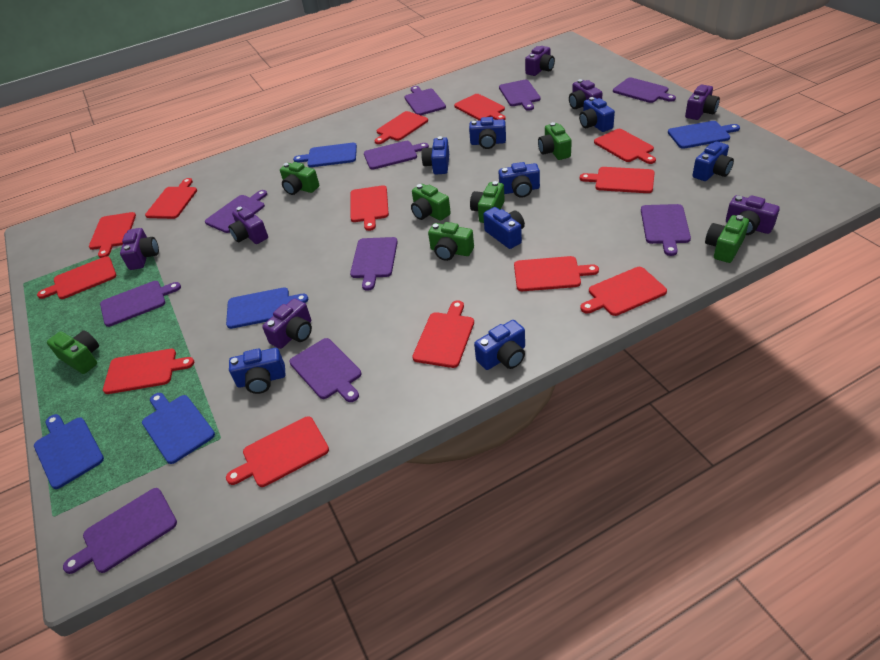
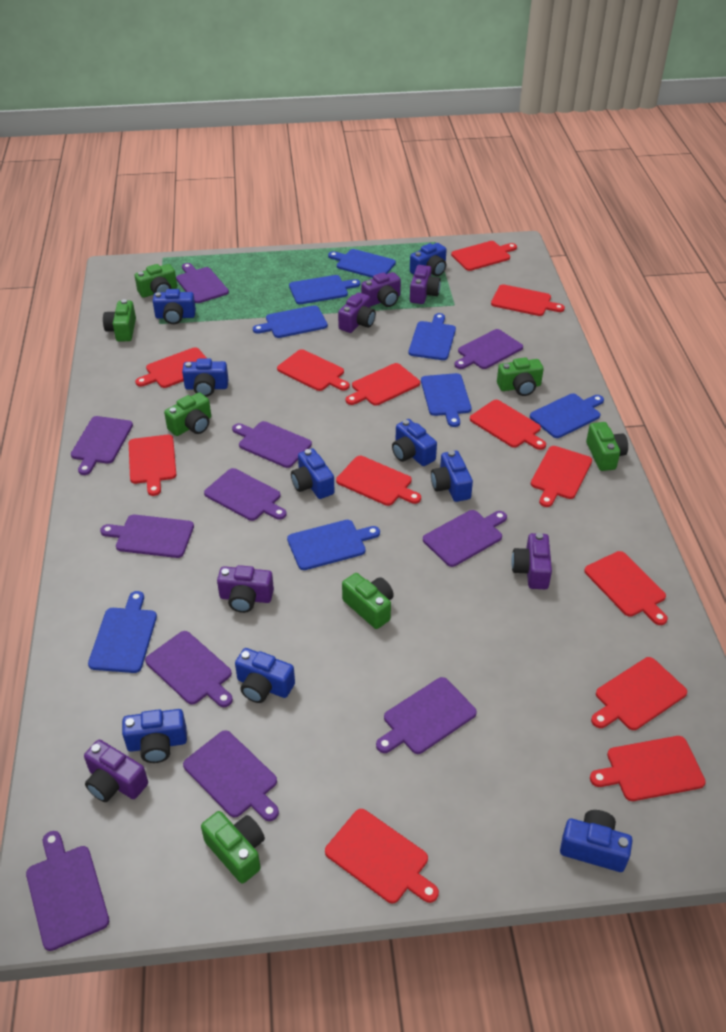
blue camera: [229,348,285,394] [422,136,449,174] [469,117,506,149] [474,320,525,370] [483,207,525,249] [499,162,540,198] [579,97,615,132] [693,141,734,181] = 8 -> [122,709,187,763] [153,289,196,324] [182,358,228,397] [235,648,295,703] [291,448,335,499] [392,419,437,466] [410,243,447,276] [431,450,473,502] [560,810,633,872] = 9
blue cutting board: [34,414,104,489] [142,393,215,464] [226,287,308,329] [293,143,357,167] [668,121,740,149] = 5 -> [88,591,157,673] [253,305,328,338] [287,520,380,570] [289,275,360,304] [328,249,396,278] [408,313,456,360] [421,373,471,427] [530,393,604,438] = 8
purple camera: [120,228,159,270] [228,206,268,244] [262,298,312,349] [525,46,555,76] [569,79,602,109] [685,85,720,120] [726,195,780,235] = 7 -> [84,739,148,802] [217,565,274,613] [338,292,376,333] [361,272,401,307] [410,265,441,304] [511,533,552,589] = 6
purple cutting board: [63,488,177,574] [100,281,181,327] [205,190,267,233] [289,338,361,402] [350,237,398,291] [364,141,429,170] [405,86,446,115] [499,80,541,111] [613,77,676,103] [641,204,691,256] = 10 -> [26,831,109,951] [71,416,133,475] [100,515,194,558] [145,631,233,707] [176,263,229,303] [183,730,279,821] [204,468,287,521] [232,421,312,468] [376,677,477,754] [423,510,507,567] [454,329,523,369] = 11

